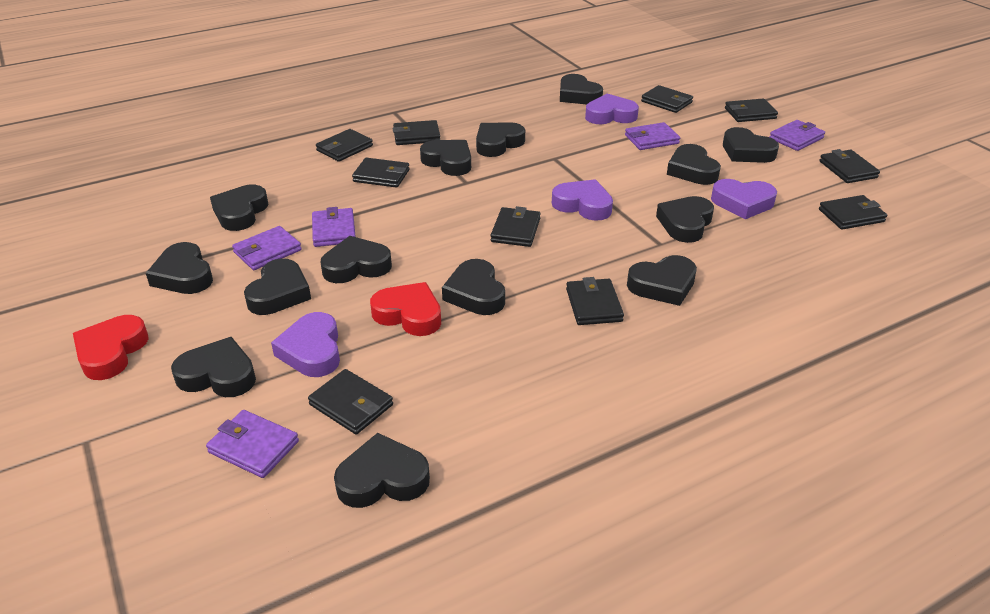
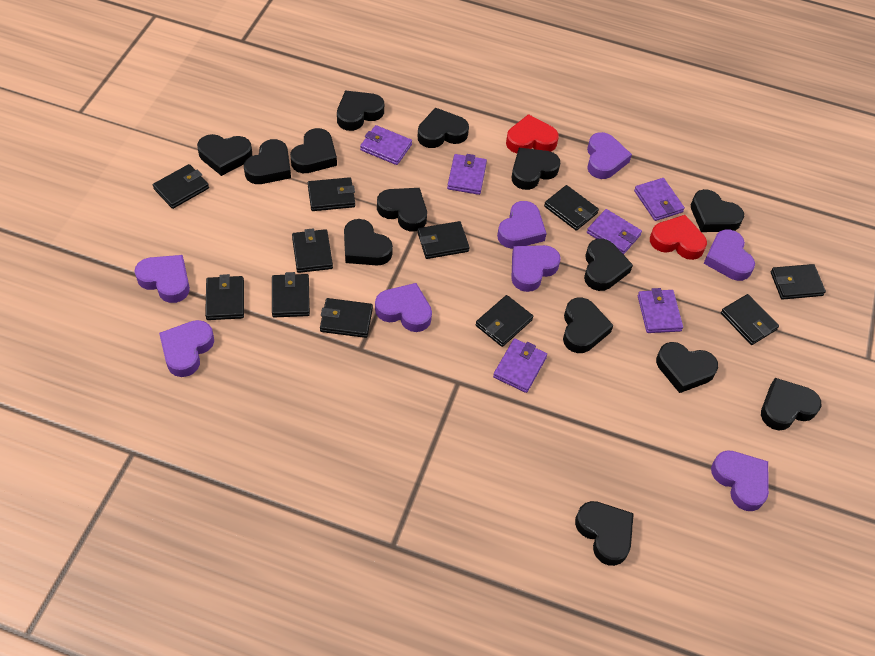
black wallet: [308,369,393,435] [316,129,373,162] [352,158,410,188] [393,120,440,145] [491,206,541,247] [566,277,624,325] [641,85,693,113] [725,99,778,122] [819,149,880,183] [819,195,887,230] = 10 -> [153,164,209,209] [205,274,244,320] [272,272,310,317] [292,228,333,273] [308,177,355,211] [320,298,373,338] [418,221,470,259] [476,295,533,347] [544,185,599,231] [721,294,779,345] [771,264,826,300] = 11
purple heart: [271,312,340,377] [552,179,613,221] [585,94,639,124] [711,179,777,219] = 4 -> [134,255,190,303] [159,320,214,377] [375,283,432,332] [497,201,547,248] [511,245,561,292] [587,132,632,179] [703,230,755,281] [711,450,769,511] = 8
purple wallet: [206,410,299,478] [232,226,302,270] [312,207,356,247] [625,122,680,150] [770,120,825,151] = 5 -> [360,125,412,165] [447,154,487,195] [493,338,547,393] [587,209,642,255] [634,178,685,221] [638,288,683,333] = 6

